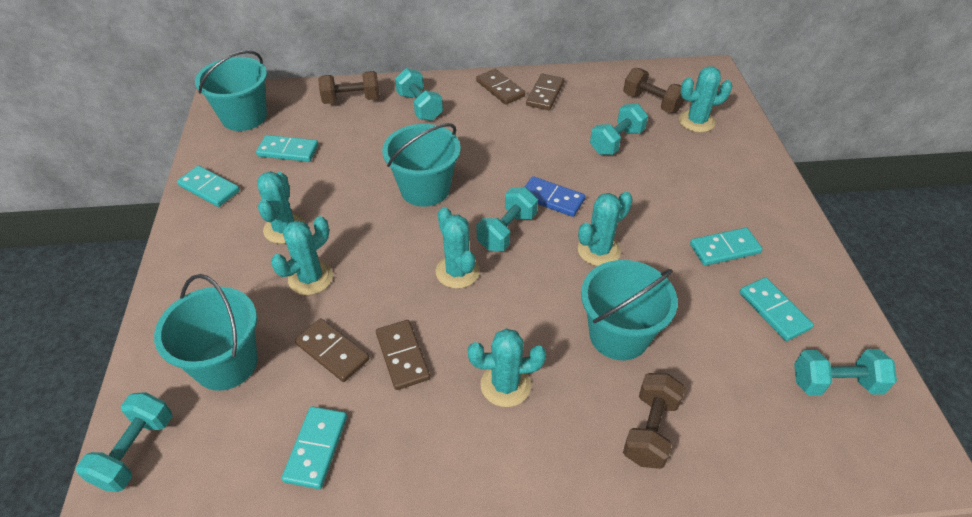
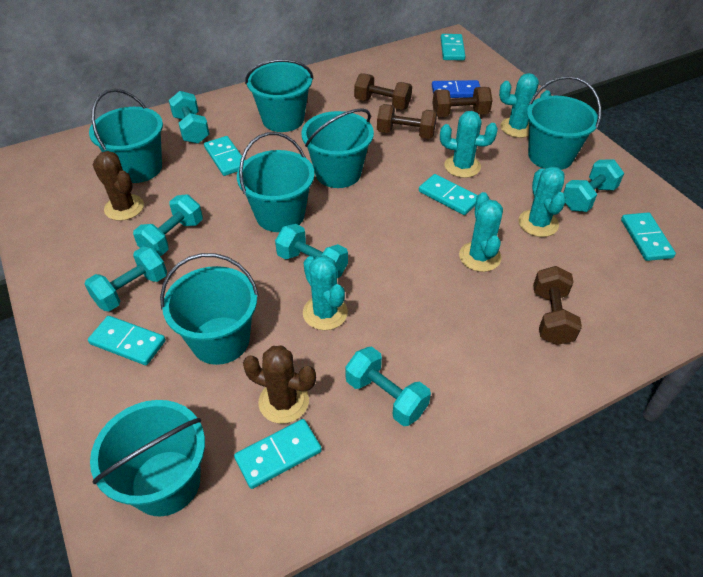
brown cactus: none = 0 -> [93,151,144,221] [243,346,316,424] = 2
brown domino: [295,318,369,382] [376,320,430,390] [476,69,525,105] [526,74,564,110] = 4 -> none = 0
brown dumbbell: [318,71,379,104] [623,68,685,113] [623,373,685,469] = 3 -> [354,73,412,110] [377,104,437,139] [432,87,492,117] [533,266,582,345] = 4
turquoise bucket: [154,274,258,391] [195,50,267,131] [382,123,461,207] [581,260,678,360] = 4 -> [89,89,163,183] [90,400,205,516] [160,253,259,365] [237,132,315,232] [245,59,313,132] [301,108,374,188] [527,76,601,170] = 7
turquoise cactus: [257,171,305,244] [271,216,333,295] [436,207,480,289] [468,328,546,407] [578,192,633,266] [679,66,732,132] = 6 -> [303,255,348,330] [440,111,498,178] [459,192,503,272] [499,73,551,138] [518,166,566,237] = 5
turquoise domino: [177,166,240,207] [256,135,318,162] [282,406,347,489] [690,227,763,266] [739,277,814,341] = 5 -> [88,316,166,365] [204,136,245,176] [234,419,322,489] [419,174,478,215] [441,34,465,60] [621,212,676,261] = 6
turquoise dumbbell: [76,392,173,492] [395,68,443,121] [477,187,538,251] [590,103,648,155] [794,349,897,396] = 5 -> [85,246,167,311] [133,194,203,256] [169,91,209,144] [275,224,348,278] [345,346,431,426] [563,160,624,212] = 6

